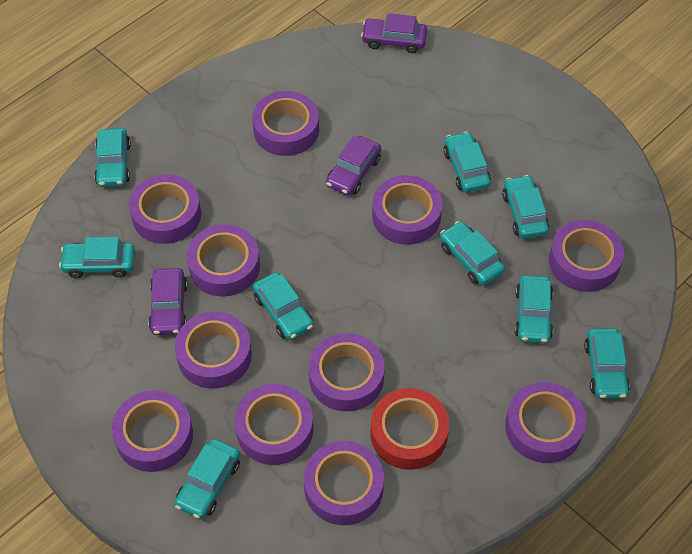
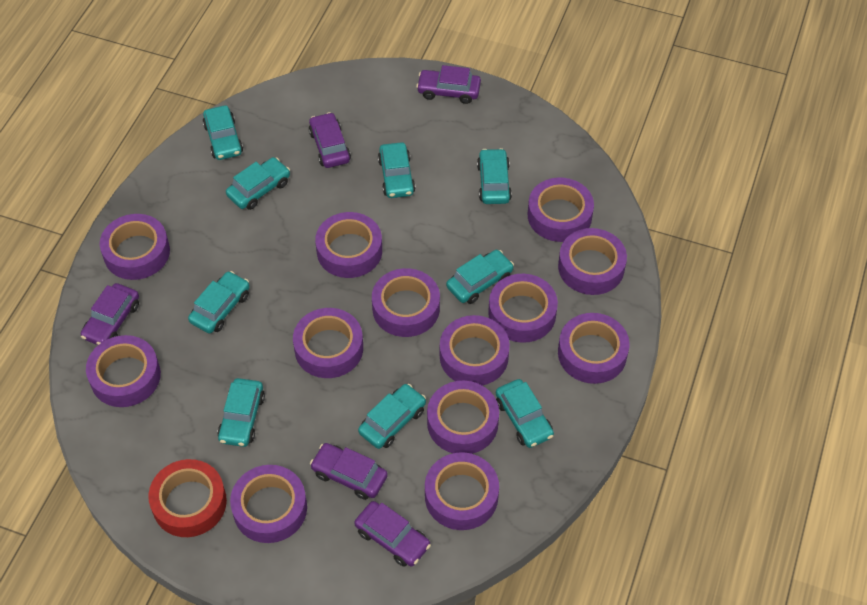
purple car: [148,268,188,335] [326,136,381,196] [361,13,427,53] = 3 -> [81,283,139,345] [309,112,351,168] [310,443,388,500] [354,501,431,567] [416,65,481,104] = 5
purple tape: [112,390,193,472] [129,175,201,244] [175,312,252,389] [187,224,260,297] [235,384,313,465] [252,91,319,156] [304,441,384,525] [308,333,385,411] [372,175,442,245] [505,382,587,463] [549,220,624,292] = 11 -> [86,335,161,407] [99,214,170,280] [230,465,307,543] [293,308,363,378] [315,212,382,278] [372,268,440,337] [425,452,499,530] [427,381,499,454] [440,315,510,386] [488,274,558,343] [528,178,594,242] [558,228,627,295] [558,313,629,384] = 13

